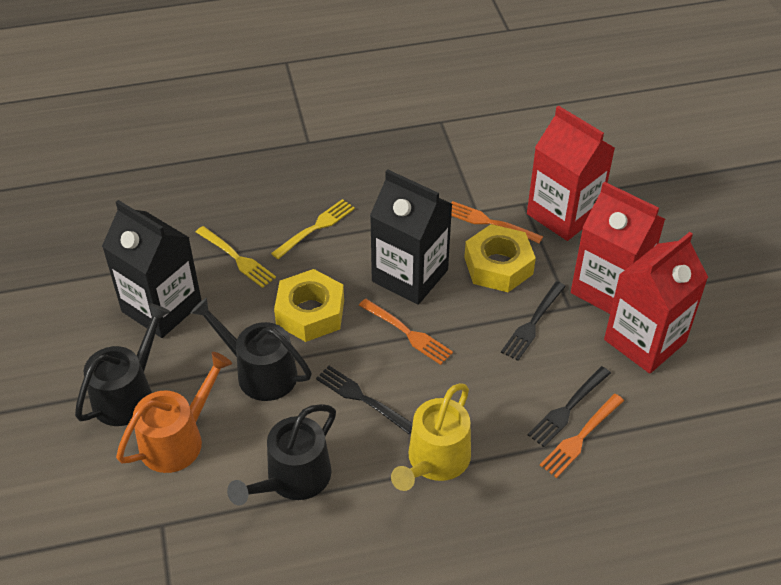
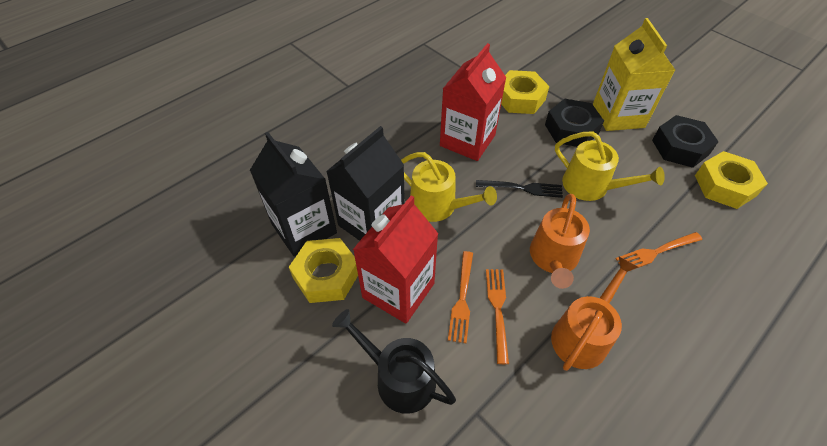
black fork: [316,366,413,434] [501,281,566,361] [528,366,611,447] = 3 -> [476,180,563,198] = 1
black nut: none = 0 -> [545,99,604,147] [652,115,719,168] = 2
black watering can: [75,303,170,426] [191,298,312,401] [227,404,336,506] = 3 -> [332,309,456,414] = 1
orange watering can: [116,352,232,473] = 1 -> [530,194,590,289] [551,257,638,371] = 2
red carton: [527,105,615,241] [571,182,665,314] [604,232,708,374] = 3 -> [353,195,439,324] [440,43,506,161] = 2
yellow carton: none = 0 -> [593,18,675,131] = 1
yellow fork: [196,226,276,288] [271,199,355,259] = 2 -> none = 0
yellow nut: [274,269,344,342] [464,224,536,292] = 2 -> [289,238,358,303] [501,70,549,114] [695,151,768,209] = 3
yellow watering can: [391,383,471,491] = 1 -> [401,152,497,222] [555,132,665,201] = 2

